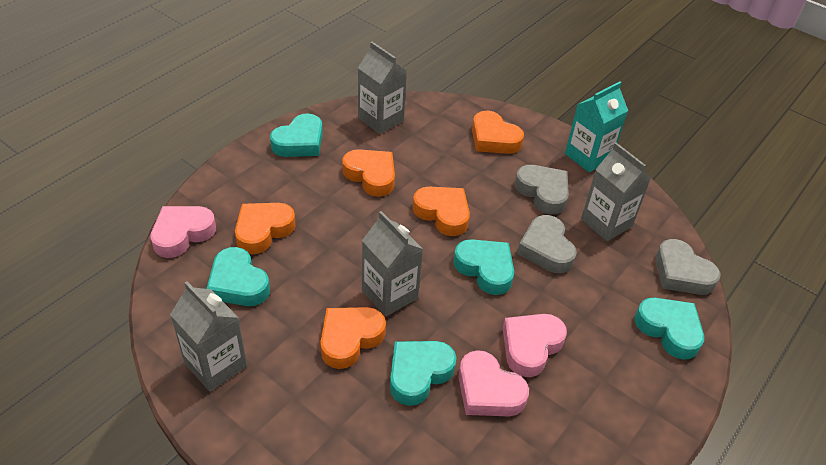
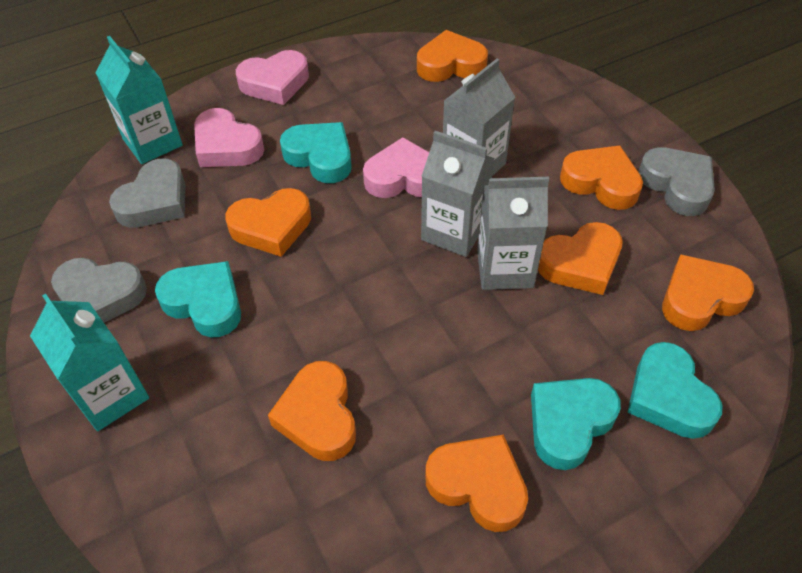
grey carton: [170,281,247,392] [358,42,407,134] [362,211,423,317] [581,143,651,241] = 4 -> [421,131,494,257] [443,59,516,176] [477,177,549,290] = 3
orange heart: [235,203,296,254] [321,307,386,369] [342,149,395,197] [413,186,470,236] [472,111,524,154] = 5 -> [225,188,311,257] [268,361,356,461] [417,30,488,82] [425,435,528,532] [538,222,622,295] [560,146,643,210] [662,254,754,331] = 7
turquoise carton: [565,81,628,172] = 1 -> [30,294,149,431] [96,36,183,164] = 2
turquoise heart: [206,247,270,306] [270,113,323,157] [390,341,456,406] [453,239,514,295] [635,298,704,360] = 5 -> [155,261,241,337] [280,122,352,183] [531,378,621,470] [628,342,722,439] = 4

